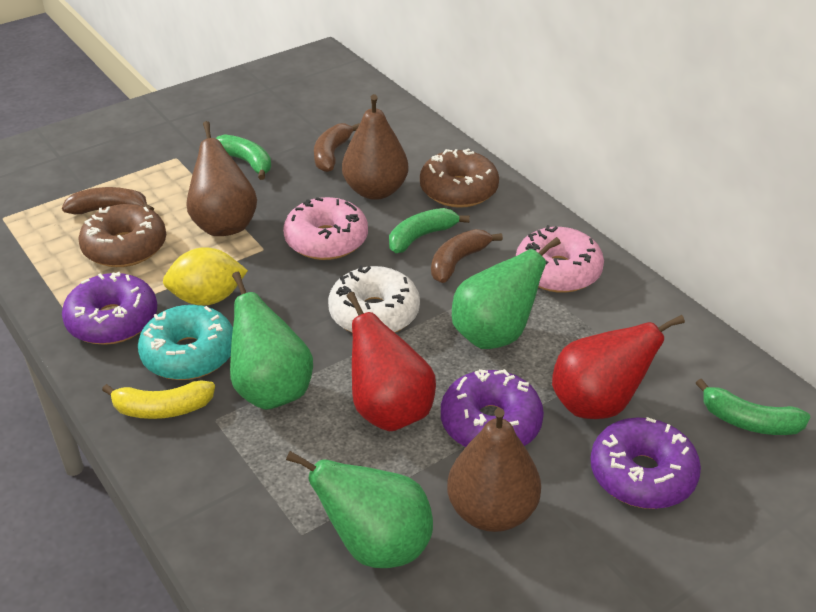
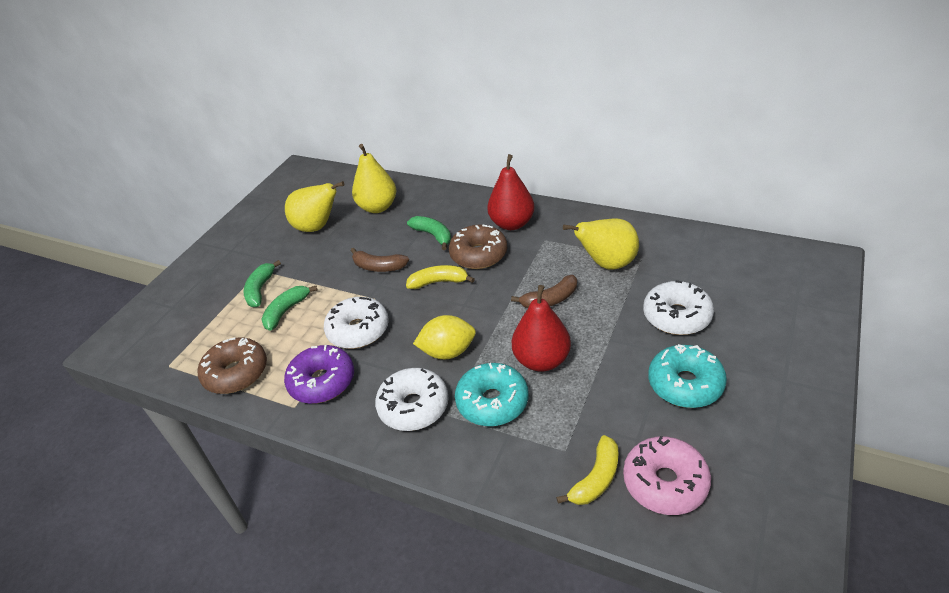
brown banana: [62,187,154,214] [314,123,360,172] [431,229,503,283] = 3 -> [351,248,409,272] [511,275,577,308] = 2
brown pear: [186,121,257,236] [342,94,408,200] [447,408,541,532] = 3 -> none = 0
green pear: [230,272,313,410] [286,451,433,568] [452,237,561,349] = 3 -> none = 0
pink donut: [283,197,368,260] [516,225,604,293] = 2 -> [623,436,711,515] = 1
purple donut: [62,272,157,345] [441,369,544,447] [590,417,701,509] = 3 -> [284,345,354,404] = 1
turquoise donut: [138,305,233,380] = 1 -> [455,363,528,426] [648,344,727,408] = 2
white donut: [328,266,420,332] = 1 -> [324,297,389,349] [375,368,449,431] [643,280,714,335] = 3
yellow banana: [102,381,215,419] = 1 -> [406,265,475,289] [556,435,619,505] = 2
yellow pear: none = 0 -> [285,181,344,232] [352,144,396,213] [563,219,639,270] = 3

